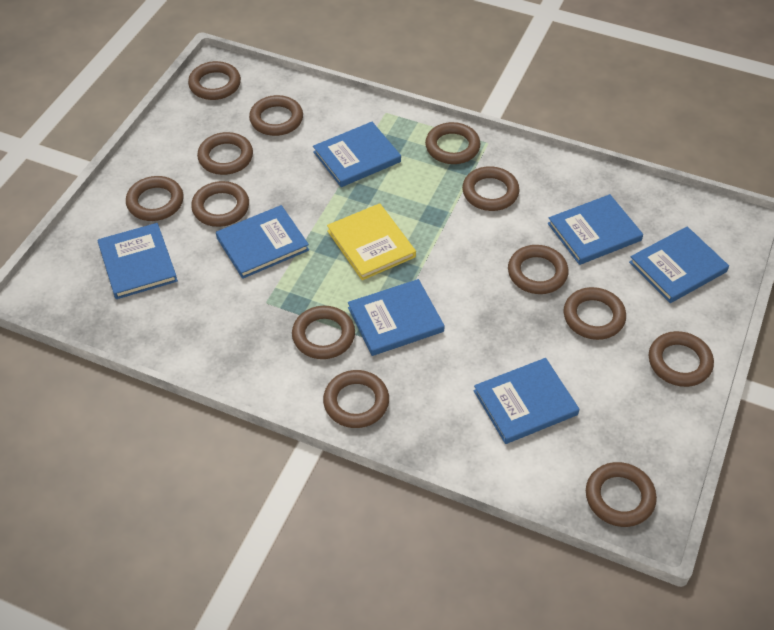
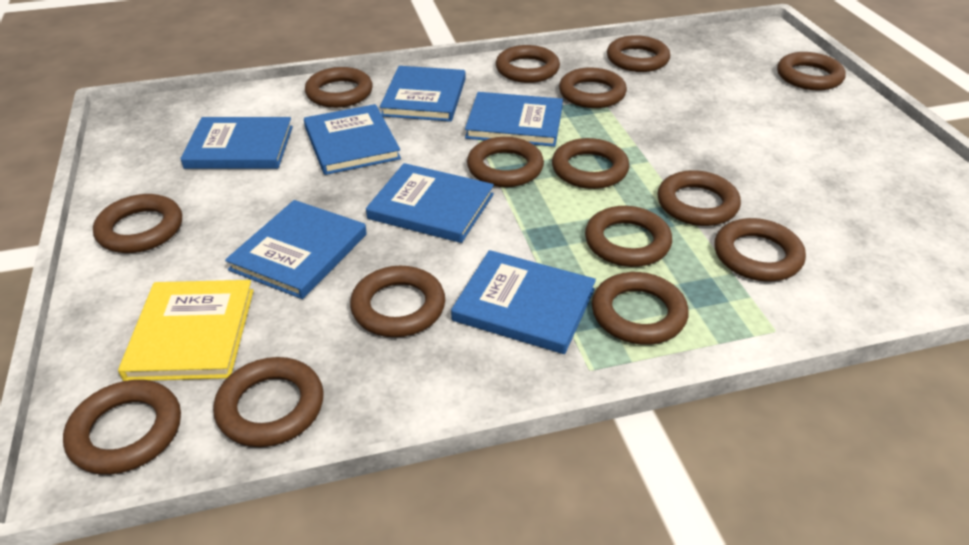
brown ring: [126,176,184,221] [188,61,241,100] [191,181,249,227] [197,132,253,175] [249,95,303,136] [292,306,355,359] [323,370,389,428] [425,122,481,164] [462,166,520,211] [508,245,569,294] [564,287,626,340] [586,462,657,527] [649,331,714,387] = 13 -> [63,380,181,475] [93,194,182,253] [213,357,324,447] [305,67,373,108] [350,266,445,337] [467,137,544,187] [496,45,560,83] [552,138,629,189] [559,67,627,108] [585,206,672,267] [592,272,689,345] [607,35,670,72] [657,170,741,226] [715,218,806,282] [777,52,846,91] = 15

